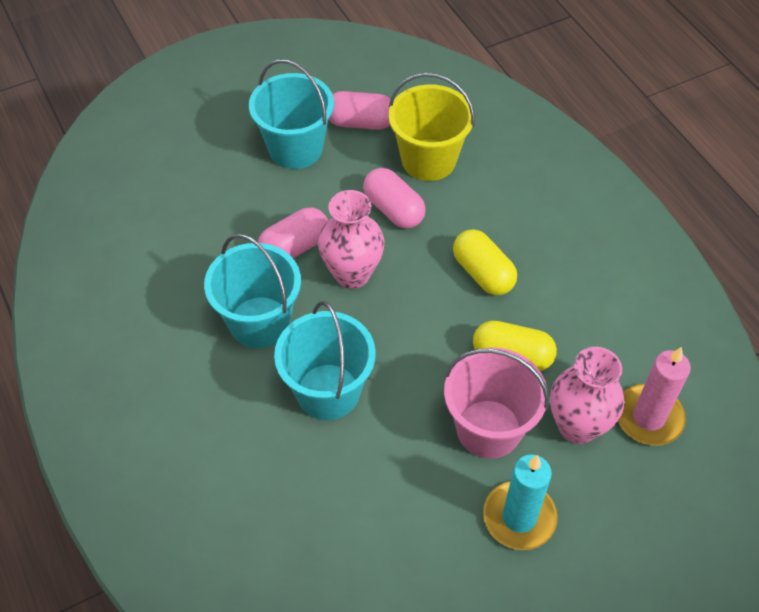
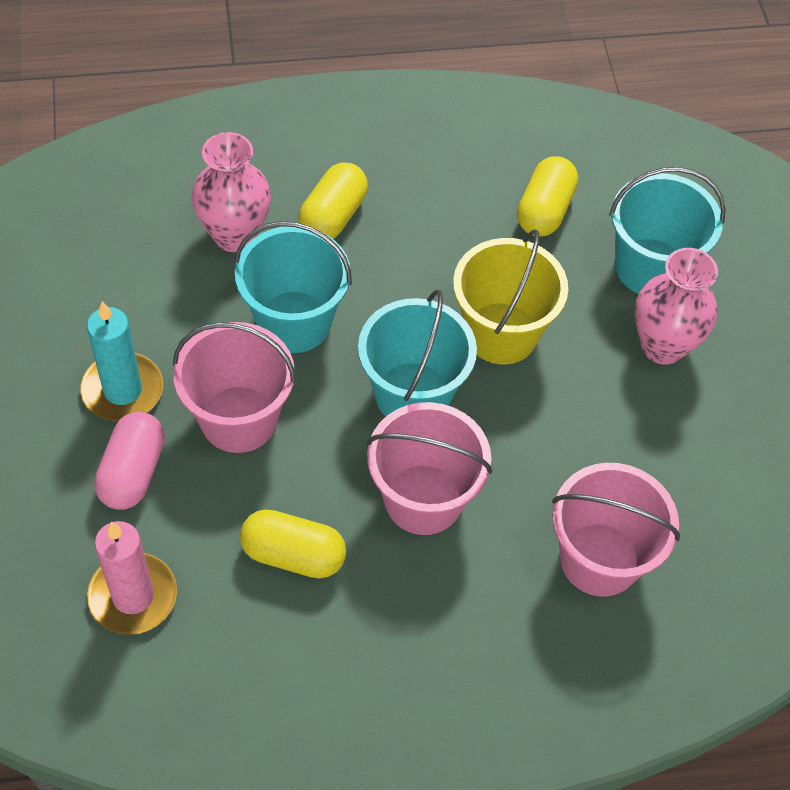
pink bucket: [444,347,549,459] = 1 -> [173,322,296,453] [366,402,492,535] [552,463,680,597] = 3
pink capsule: [258,208,328,258] [328,91,391,130] [363,168,426,229] = 3 -> [94,412,165,510] = 1
yellow capsule: [453,229,517,295] [473,321,557,371] = 2 -> [240,509,346,578] [298,162,368,239] [517,156,578,237] = 3

